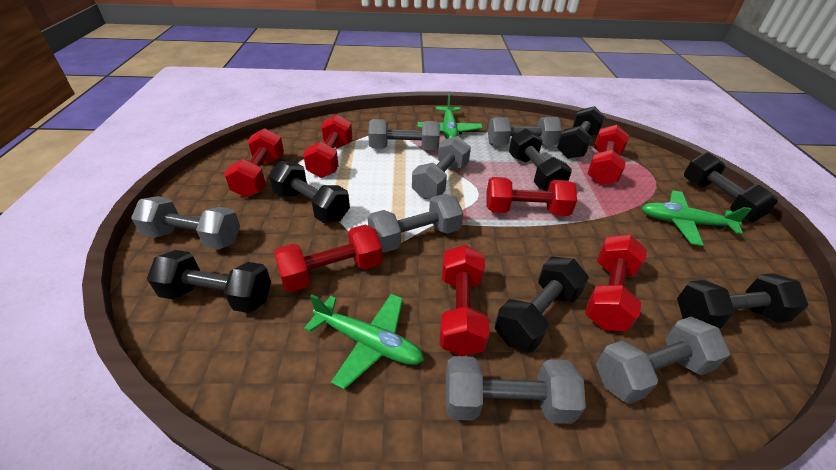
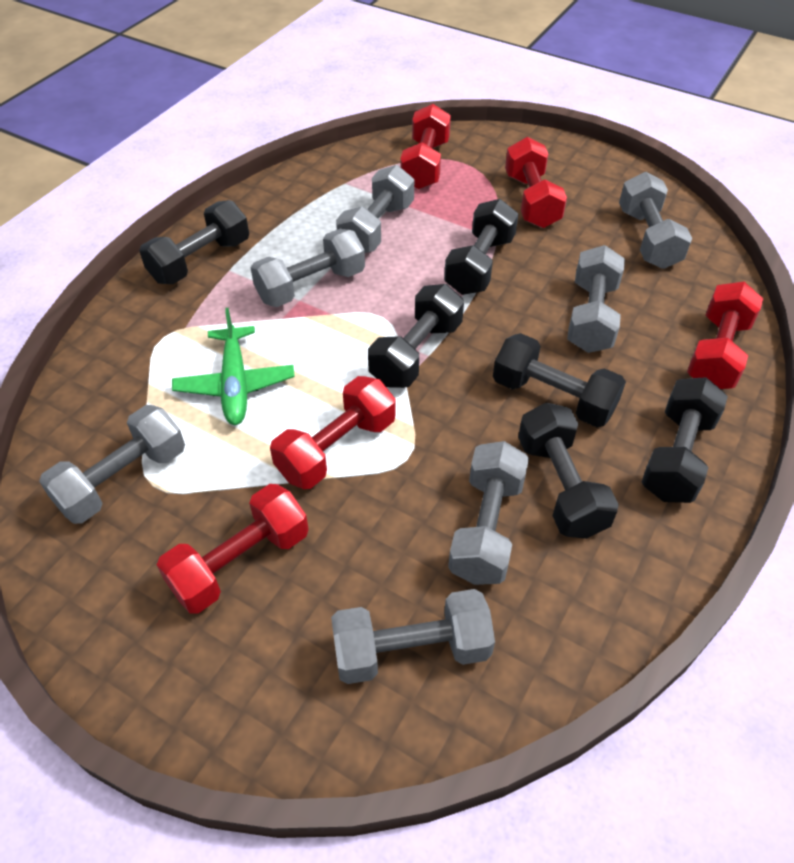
black dumbbell: [147,250,271,313] [269,161,350,223] [495,256,589,352] [509,128,572,191] [557,106,605,159] [677,273,808,329] [684,152,778,223] = 7 -> [139,200,249,284] [368,284,464,388] [444,199,518,295] [493,333,626,427] [518,403,619,539] [642,377,728,503] = 6
green plane: [304,294,424,390] [417,94,483,139] [642,190,752,246] = 3 -> [172,308,295,425] = 1
red dumbbell: [224,128,284,197] [274,225,382,292] [303,115,353,178] [439,245,490,356] [486,177,577,216] [585,235,647,331] [588,125,629,185] = 7 -> [157,484,309,614] [270,376,396,489] [400,104,451,189] [505,137,567,228] [687,282,764,389] = 5

